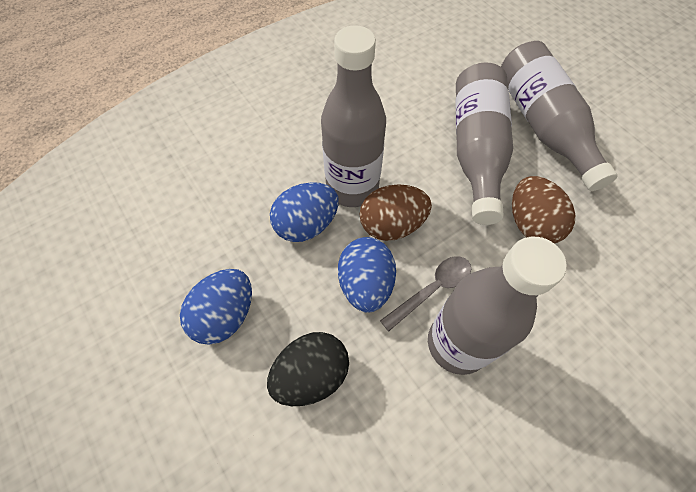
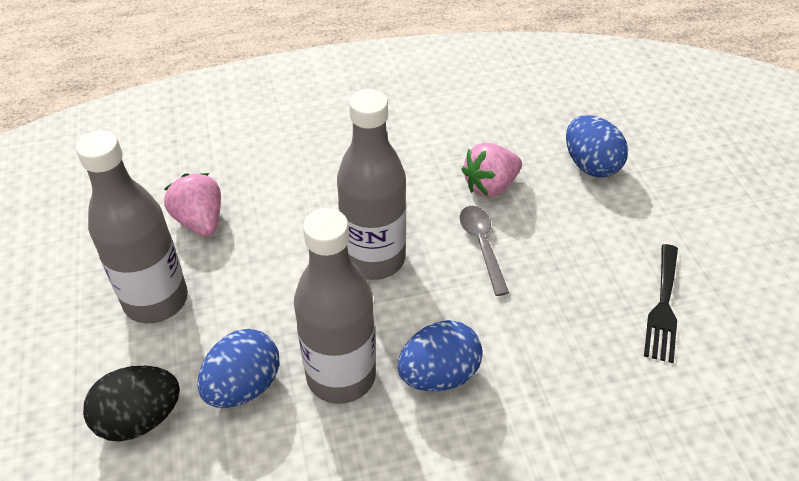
black fork: none = 0 -> [644,244,678,363] = 1
brown egg: [359,184,432,241] [512,176,575,244] = 2 -> none = 0
grey bottle: [321,25,386,207] [428,237,567,375] [456,62,513,225] [501,41,618,191] = 4 -> [76,130,188,323] [294,208,376,404] [337,89,406,280] = 3
pink strawberry: none = 0 -> [164,173,221,236] [461,143,522,197] = 2

